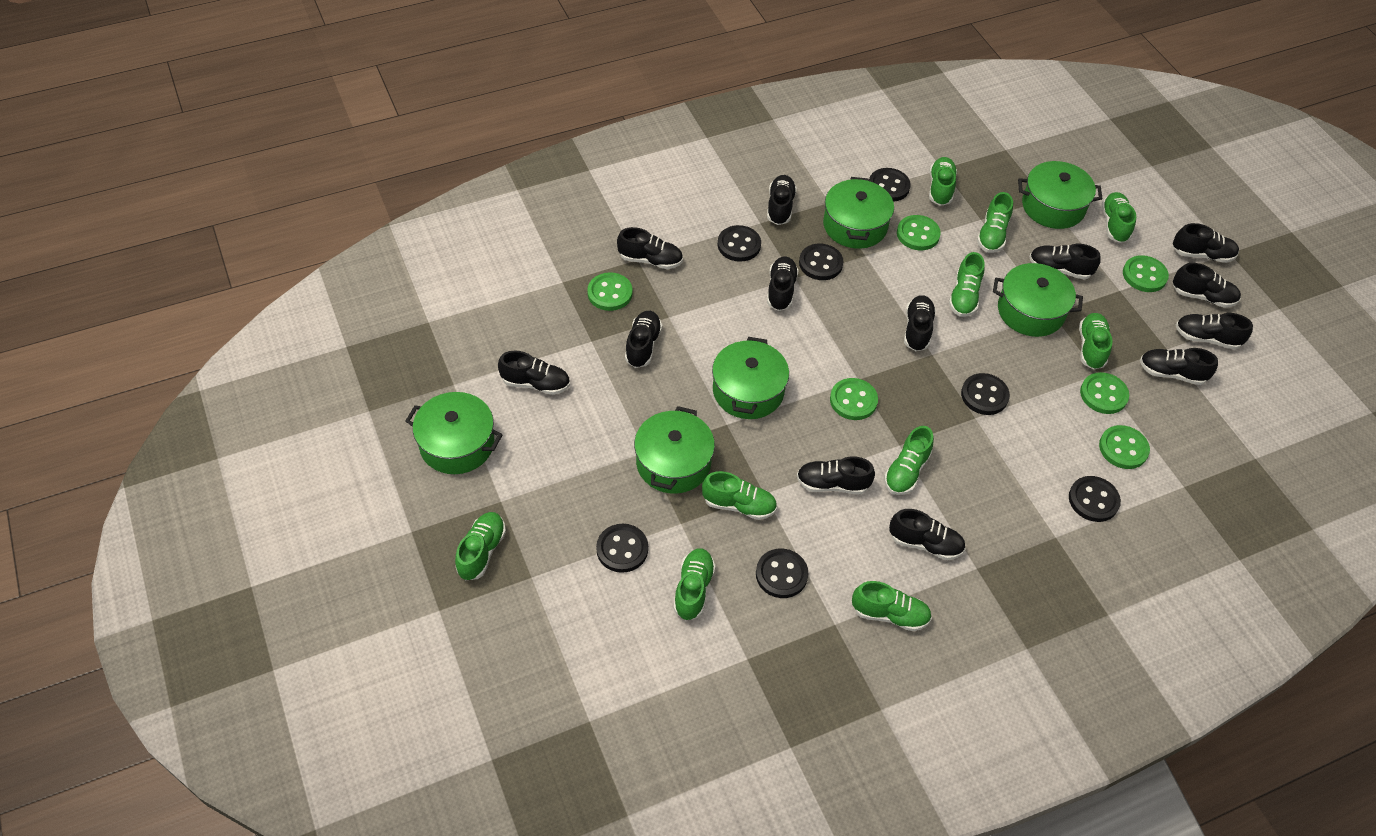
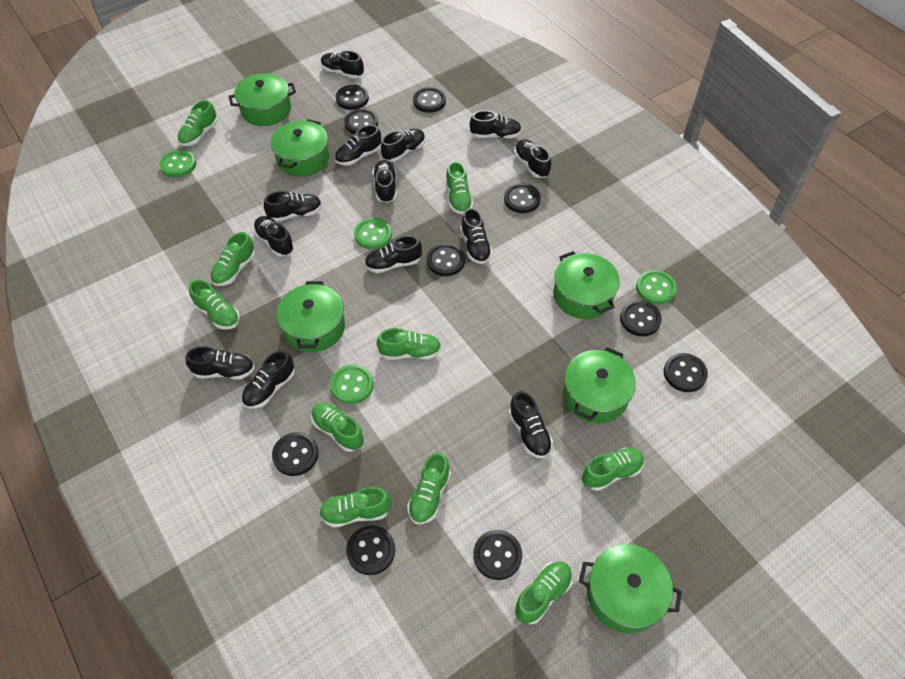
black button: [596,524,648,573] [718,225,761,262] [756,549,808,598] [799,244,843,280] [869,168,911,202] [961,373,1010,415] [1069,476,1121,522] = 7 -> [272,432,318,476] [336,85,369,110] [344,109,378,134] [346,525,395,575] [413,87,446,113] [427,243,465,276] [473,530,522,580] [504,183,541,213] [620,300,662,336] [664,353,708,392] = 10
green button: [587,272,633,311] [830,378,878,420] [897,215,941,250] [1080,372,1129,414] [1099,425,1150,469] [1123,255,1169,292] = 6 -> [159,149,196,178] [330,364,374,404] [354,218,392,250] [636,270,677,305] = 4

